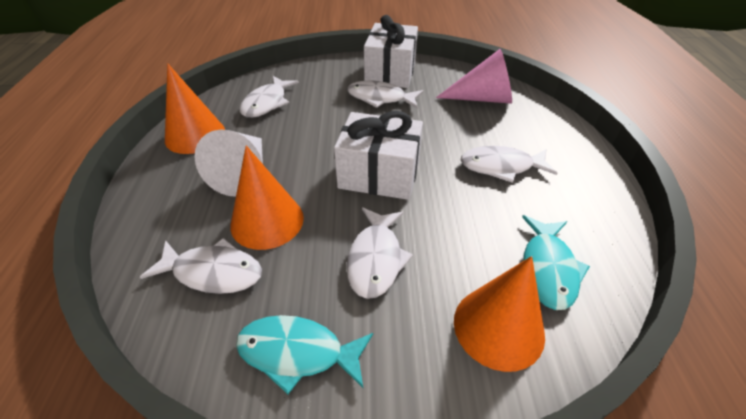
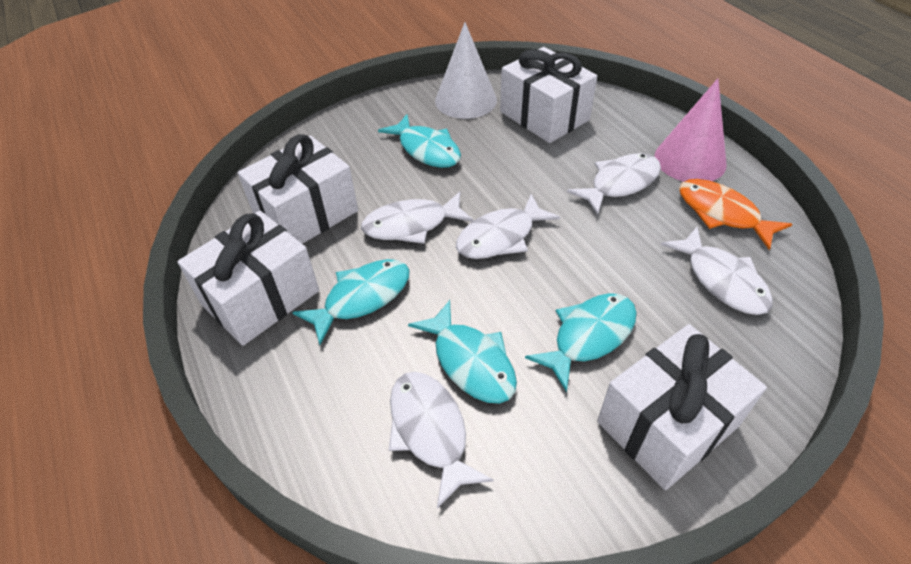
orange cone: [165,63,225,154] [230,145,304,250] [454,256,545,372] = 3 -> none = 0
orange fish: none = 0 -> [679,179,792,250] = 1
turquoise fish: [236,315,373,394] [522,215,590,310] = 2 -> [292,259,410,345] [378,114,461,168] [408,300,517,404] [525,293,637,392] = 4
white gift: [334,111,423,200] [364,15,418,88] = 2 -> [177,211,319,346] [238,134,358,244] [500,47,597,143] [597,324,767,490] = 4

